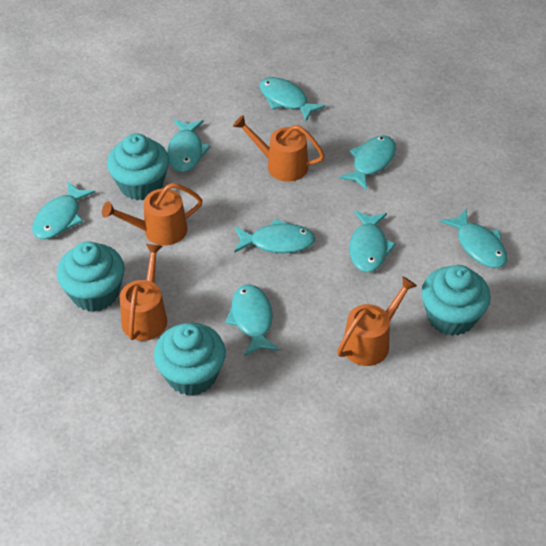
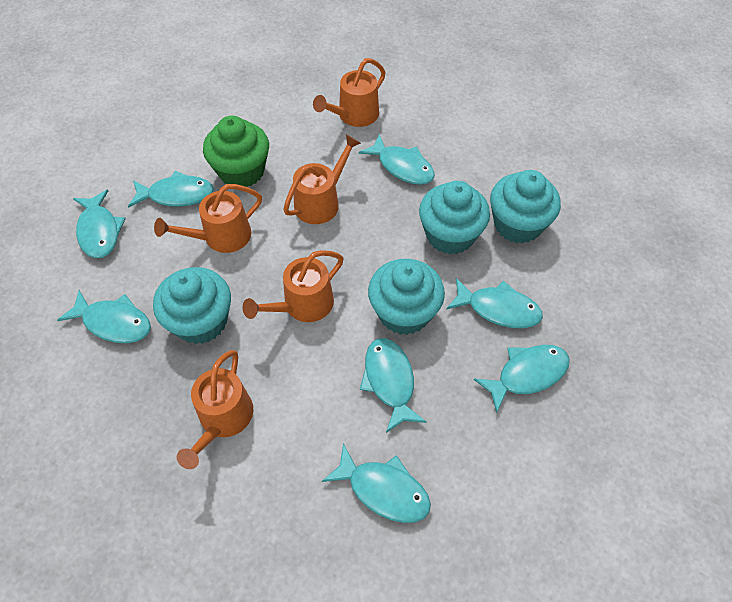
green cupcake: none = 0 -> [203,116,269,187] = 1
orange watering can: [102,183,203,246] [120,244,167,341] [233,115,325,182] [337,276,417,366] = 4 -> [154,184,262,253] [177,350,253,469] [243,250,344,322] [283,134,361,224] [313,58,386,127] = 5

